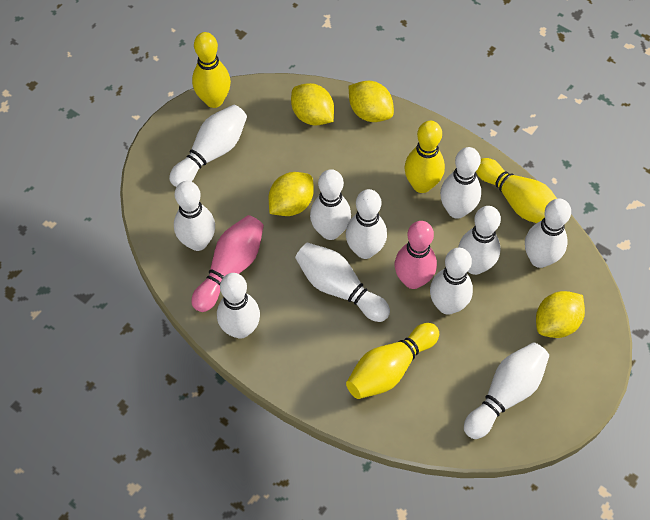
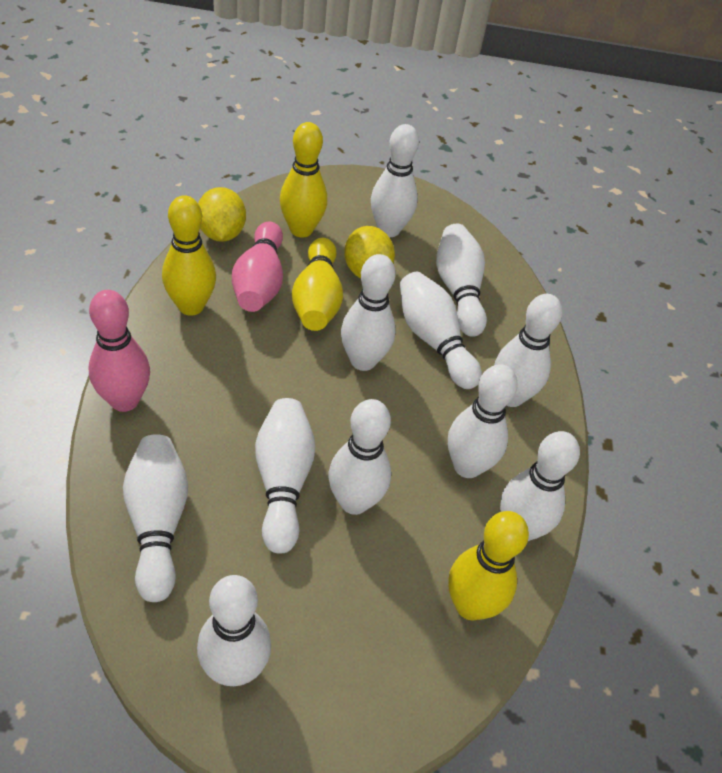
yellow lemon: [269,172,314,216] [291,83,334,125] [349,81,394,122] [536,291,585,338] = 4 -> [198,187,246,242] [344,226,395,279] = 2

